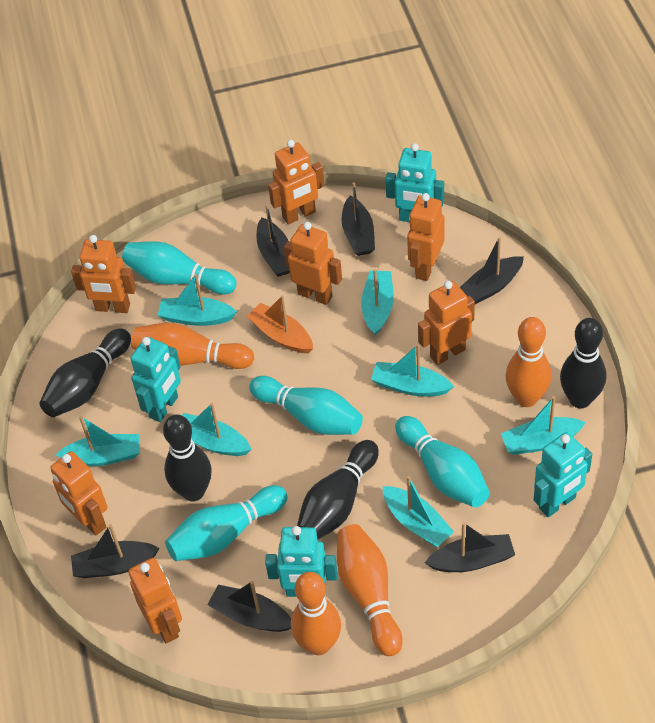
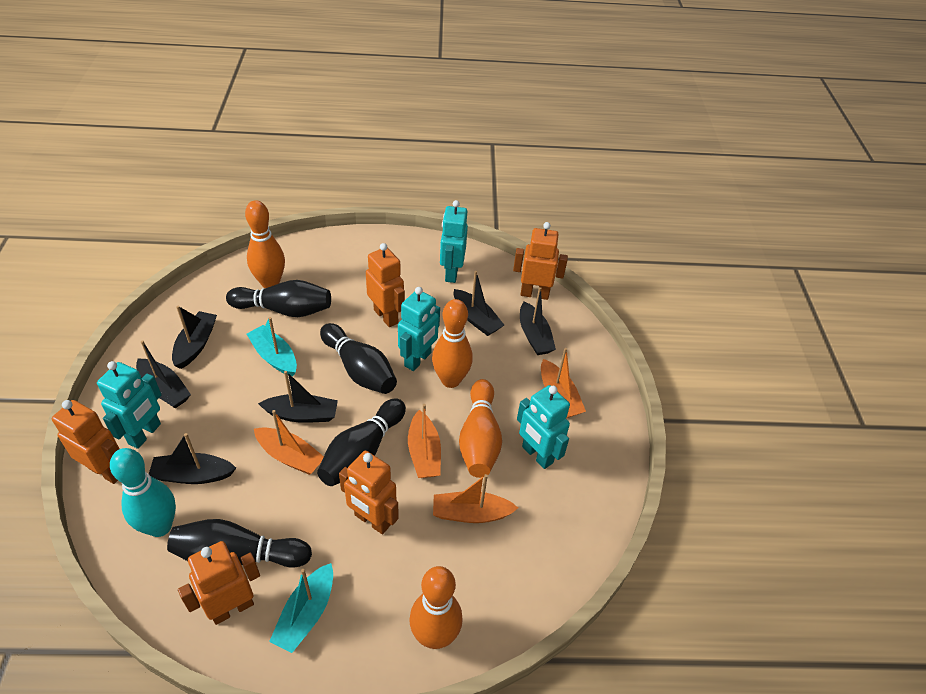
orange boat: [247,295,313,353] = 1 -> [254,410,324,475] [408,404,441,478] [433,474,518,523] [541,348,586,418] = 4
orange robot: [50,451,108,536] [71,235,136,313] [128,558,182,643] [268,140,325,224] [284,222,342,305] [407,193,445,281] [418,281,475,365] = 7 -> [52,400,120,484] [178,541,260,625] [339,451,399,534] [366,243,405,327] [513,222,568,300] = 5
turquoise boat: [56,416,140,466] [158,274,237,326] [182,403,252,456] [361,269,394,336] [371,344,454,396] [382,476,454,547] [501,396,586,455] = 7 -> [247,317,297,376] [269,563,333,653] = 2
turquoise bowling pin: [122,241,236,294] [165,485,288,561] [249,376,363,435] [395,416,490,507] = 4 -> [110,448,176,537] = 1

